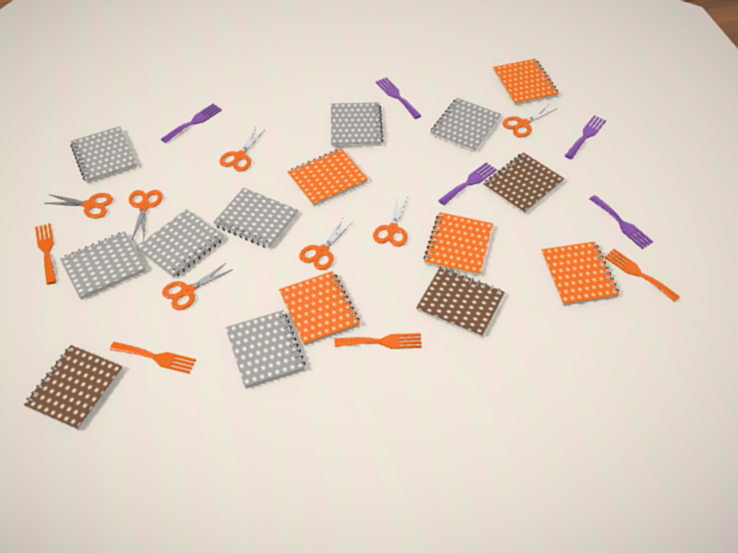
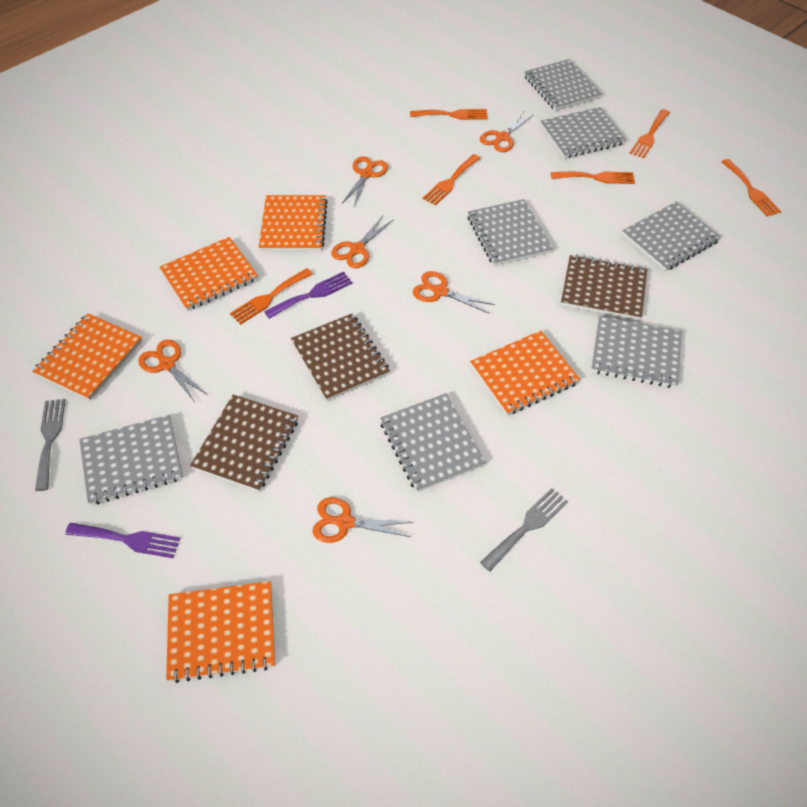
grey fork: none = 0 -> [35,399,66,491] [480,488,568,571] = 2
orange fork: [35,223,56,285] [110,342,196,374] [335,333,422,349] [604,249,680,302] = 4 -> [230,268,313,325] [410,109,488,120] [423,154,481,206] [551,172,635,184] [629,109,670,159] [721,159,781,217] = 6
orange scissors: [44,193,113,219] [129,190,162,239] [162,263,233,310] [220,128,265,171] [299,219,353,270] [373,197,408,247] [503,104,556,138] = 7 -> [138,340,208,402] [312,497,413,543] [331,216,393,268] [342,156,388,206] [413,271,495,313] [480,111,533,152] = 6
purple fork: [161,104,222,143] [376,77,421,119] [438,162,497,205] [565,115,606,159] [590,195,653,249] = 5 -> [65,523,180,558] [264,272,353,319] = 2

